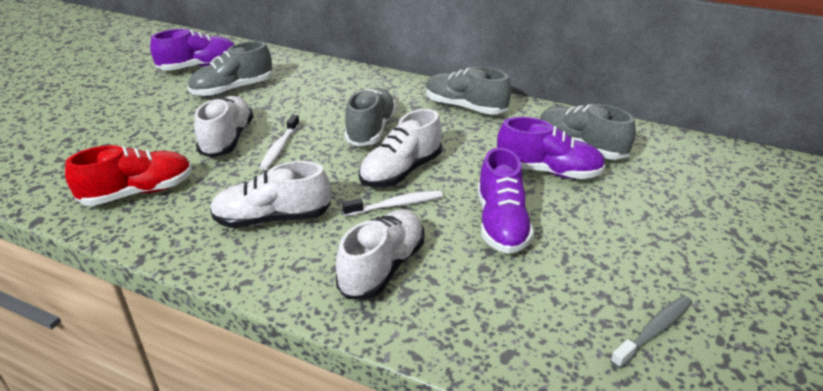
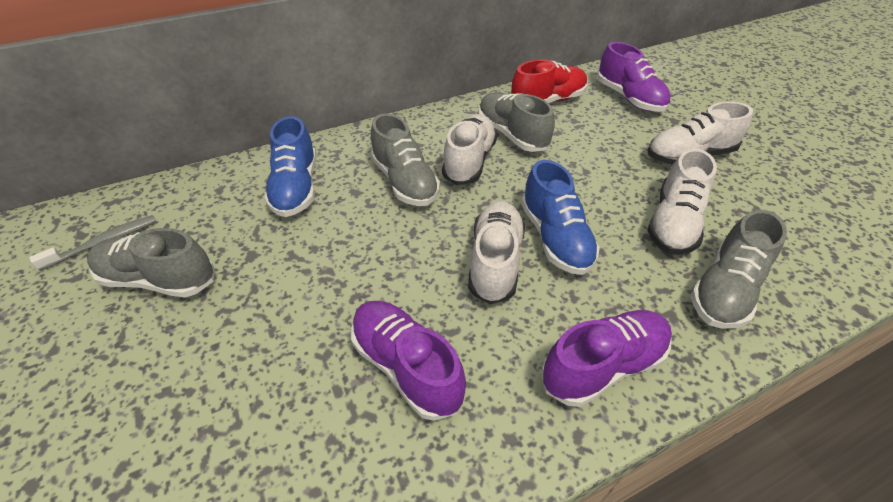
blue shoe: none = 0 -> [264,116,316,217] [521,160,600,275] = 2
white toothbrush: [259,115,300,170] [342,190,443,217] = 2 -> none = 0

